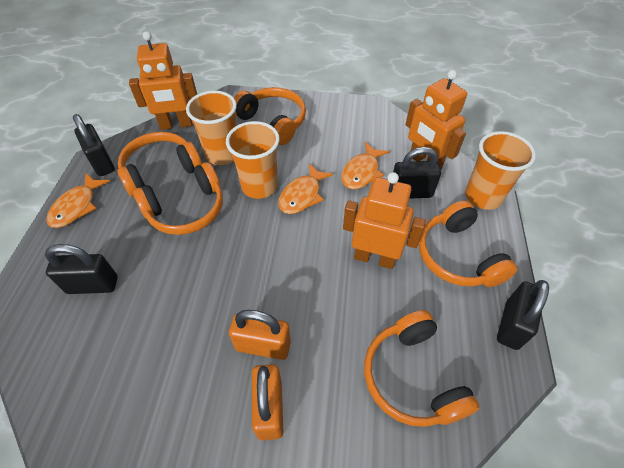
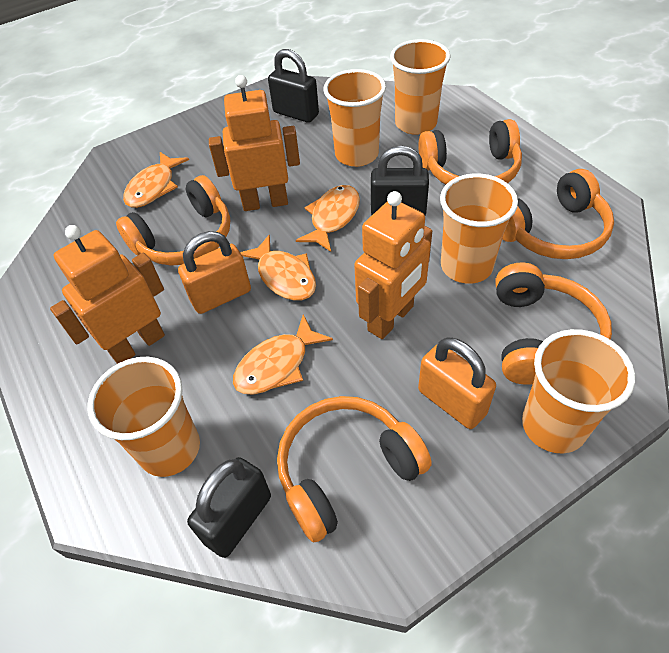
black padlock: [45,244,118,294] [73,114,115,176] [393,147,441,199] [497,280,549,350] = 4 -> [187,457,271,558] [268,49,319,123] [371,146,429,215] = 3
orange cup: [186,91,237,165] [226,121,280,199] [465,131,536,210] = 3 -> [88,357,200,477] [324,69,386,167] [390,39,451,135] [440,173,518,284] [522,329,635,454] = 5
orange fish: [47,173,110,228] [278,163,333,214] [341,142,390,190] = 3 -> [123,152,189,208] [233,314,333,394] [240,235,316,301] [296,185,360,252] = 4

